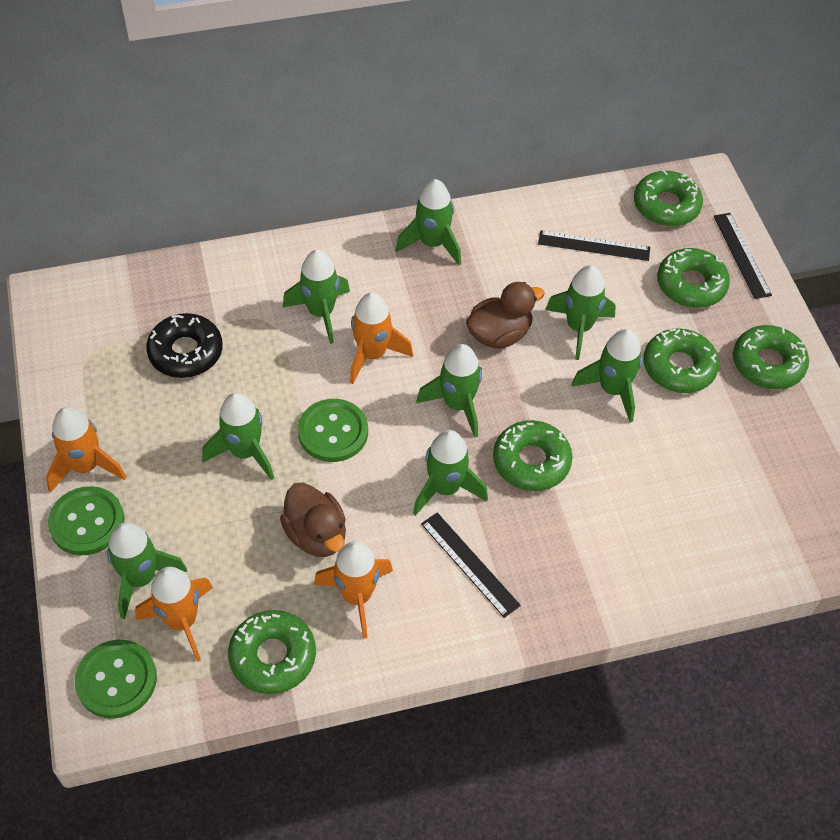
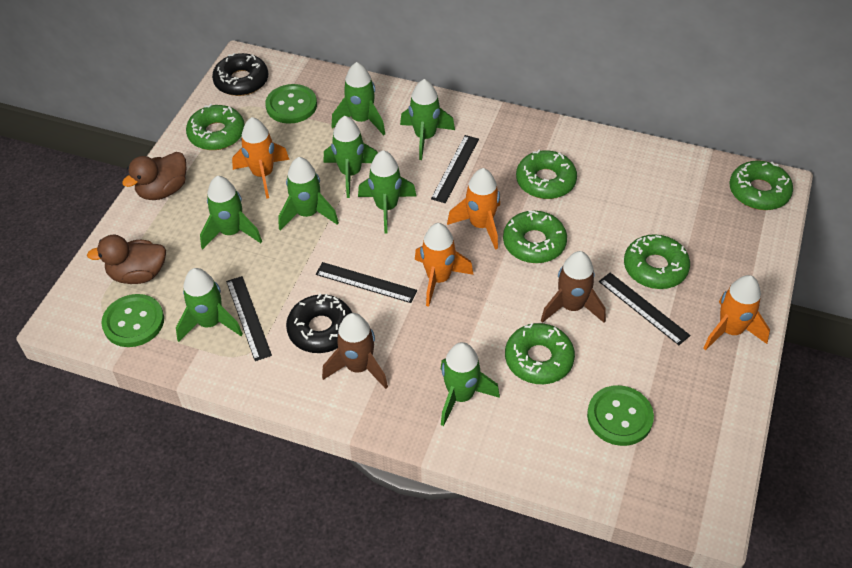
black donut: [147,313,223,378] = 1 -> [212,53,268,96] [286,294,352,353] = 2
black ruler: [421,513,521,618] [538,230,650,261] [714,213,772,299] = 3 -> [226,276,272,361] [316,262,417,303] [431,135,479,203] [599,273,691,345] = 4
brown rocket: none = 0 -> [322,313,388,389] [541,251,606,323] = 2

